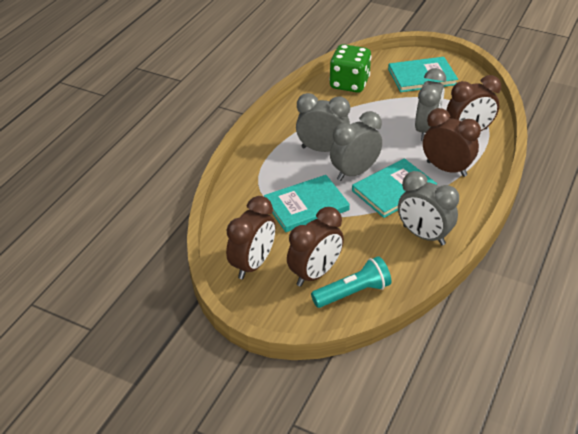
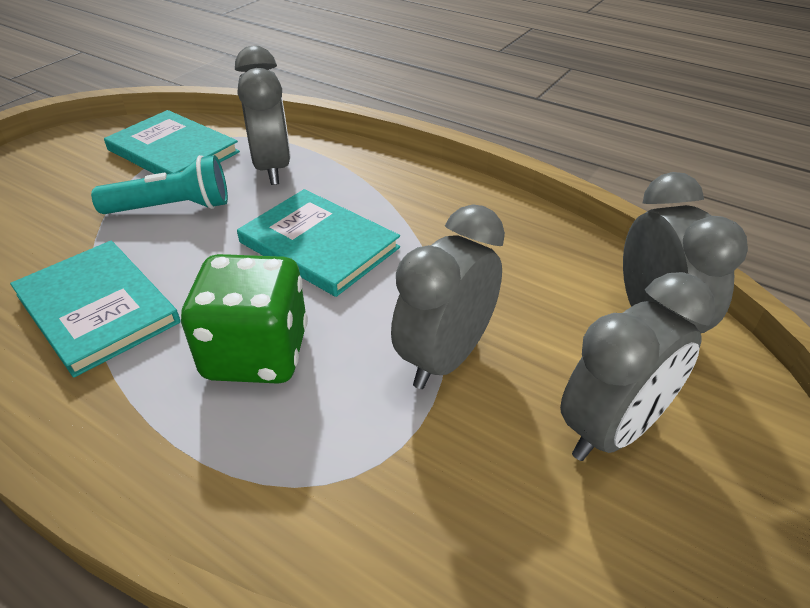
brown clock: [226,196,276,279] [287,207,344,287] [423,108,481,177] [446,75,501,131] = 4 -> none = 0

